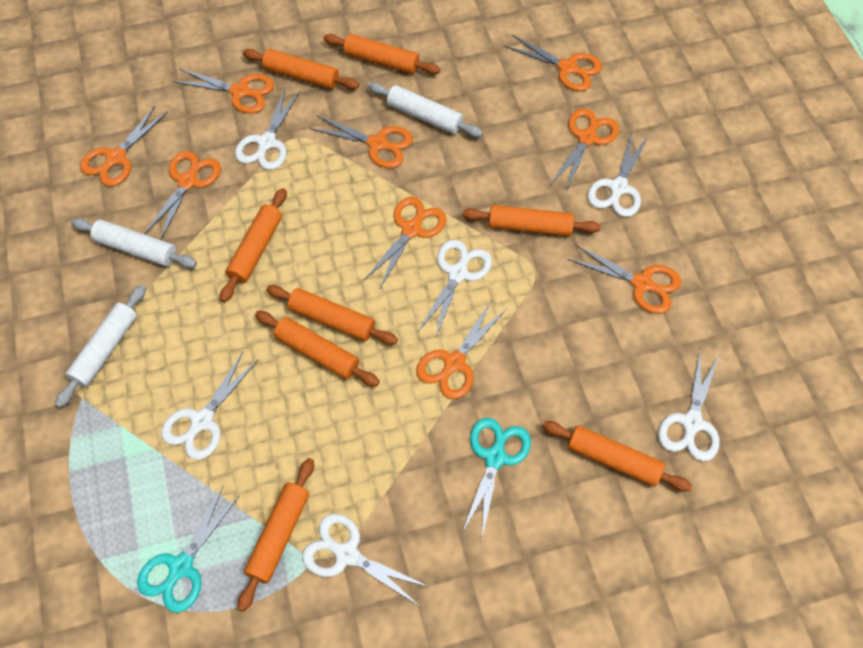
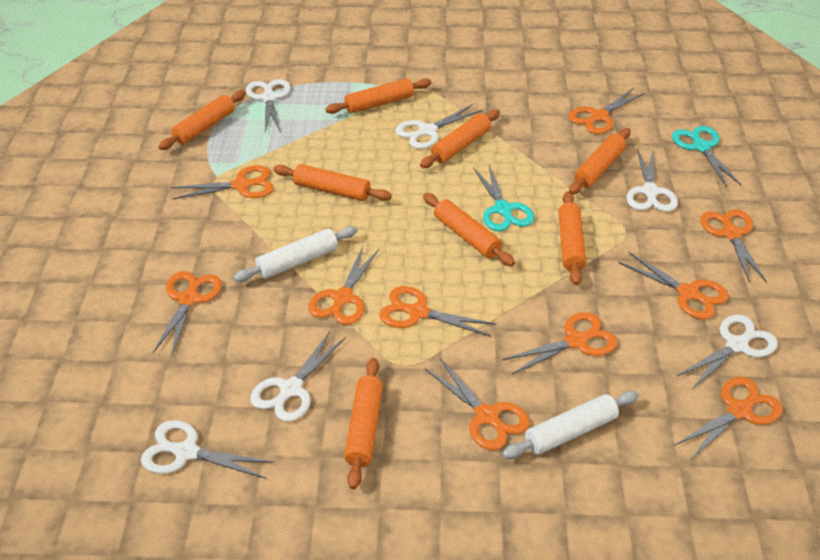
orange scissors: [80,106,168,186] [144,151,221,240] [173,69,274,114] [310,115,413,168] [364,197,447,288] [416,301,507,399] [504,35,602,91] [550,108,619,191] [568,245,681,314] = 9 -> [153,271,222,355] [171,165,274,200] [308,246,379,325] [379,286,496,336] [425,358,530,450] [502,312,618,374] [568,88,645,134] [619,252,729,319] [674,377,783,459] [700,209,767,283] = 10
white rolling pin: [55,285,146,408] [71,218,197,268] [368,82,483,137] = 3 -> [233,226,358,282] [502,391,639,459] = 2

